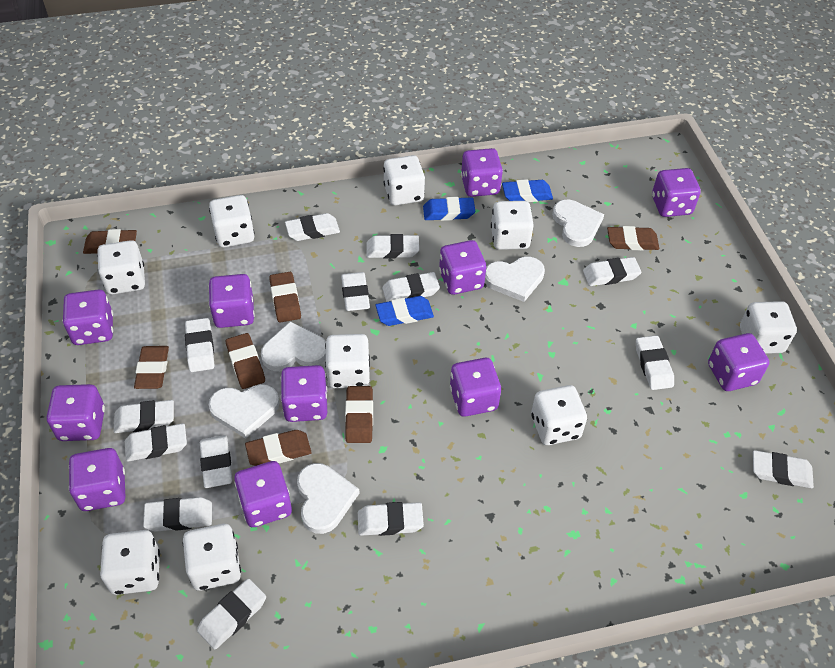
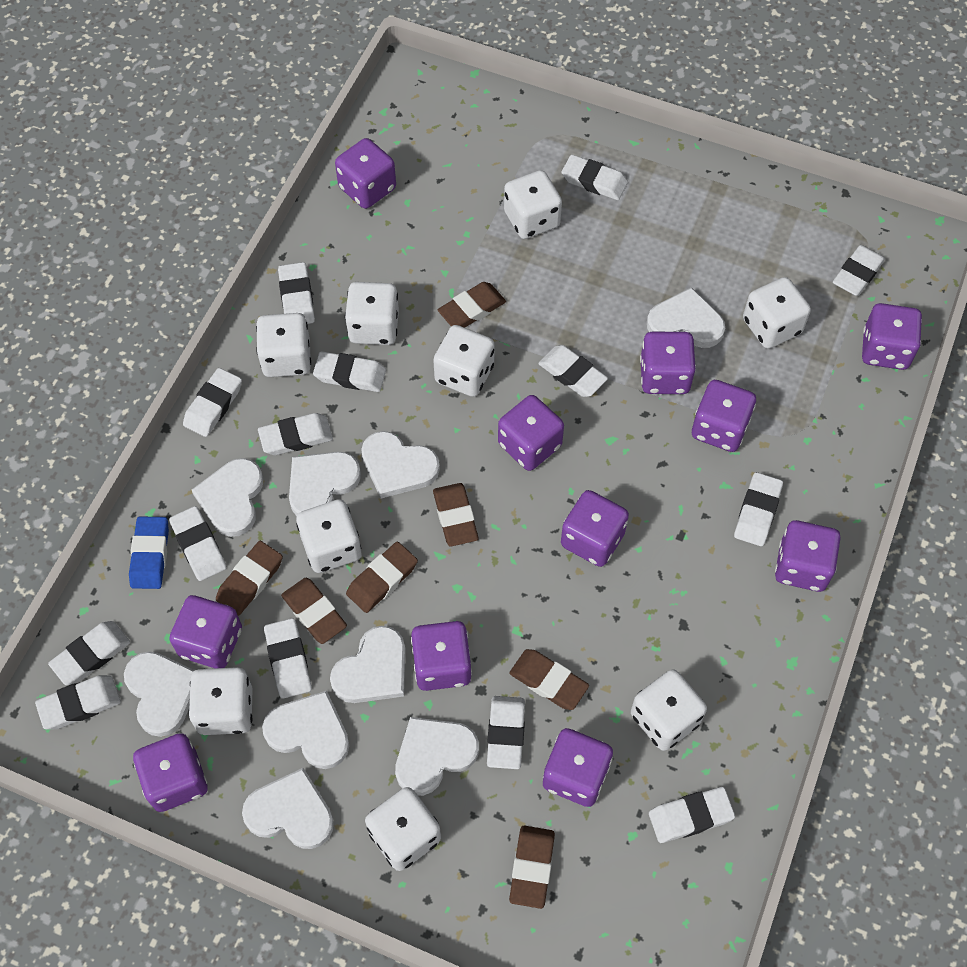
blue eraser: [375,296,434,326] [423,197,475,221] [502,179,553,202] = 3 -> [129,517,169,589] = 1
white heart: [209,384,280,439] [261,321,326,371] [297,463,360,534] [485,257,545,302] [552,200,604,247] = 5 -> [124,651,195,737] [192,458,263,537] [242,768,334,849] [262,690,349,769] [289,452,361,516] [330,626,405,703] [361,431,440,498] [395,717,479,796] [647,287,725,348] = 9

